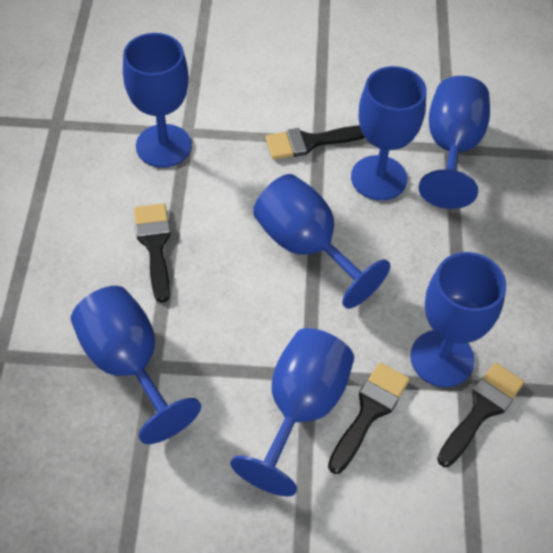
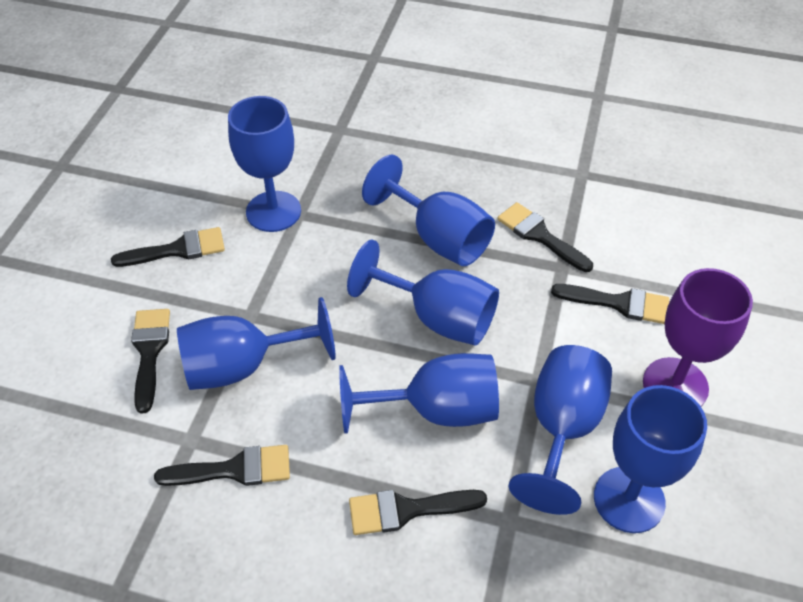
black brush: [134,203,171,303] [265,125,365,160] [328,362,410,474] [437,363,524,467] = 4 -> [111,227,225,267] [131,309,170,414] [154,445,290,486] [349,490,487,535] [497,202,593,272] [551,284,669,324] = 6
purple goblet: none = 0 -> [643,268,753,407] = 1

